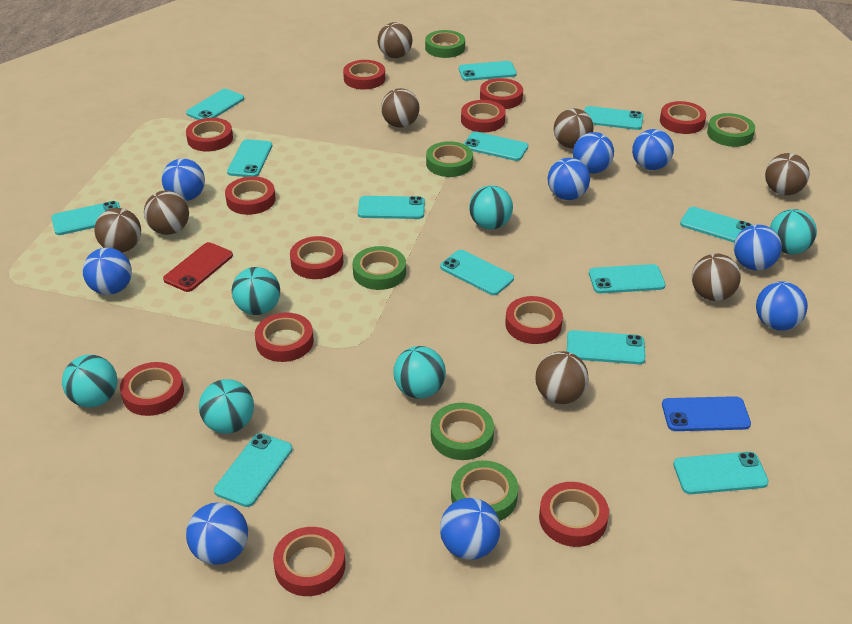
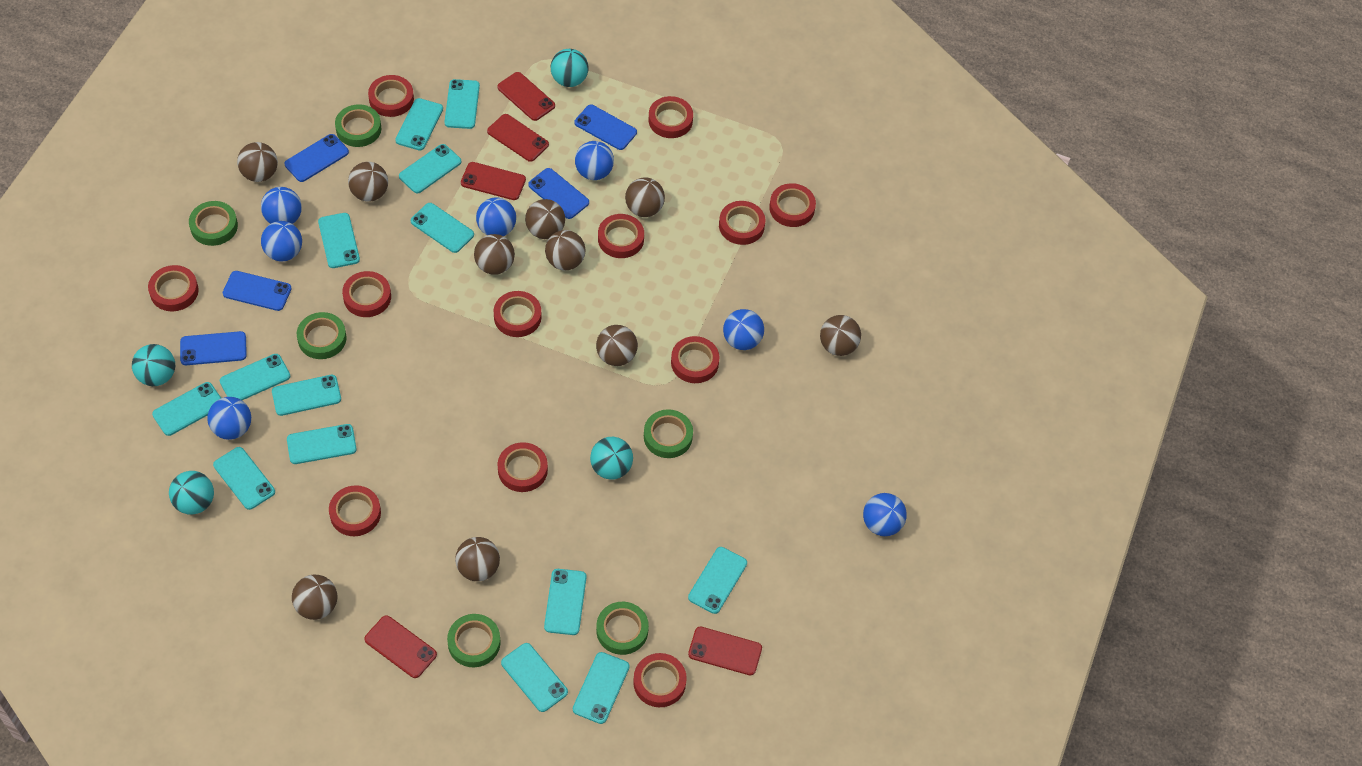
blue ball: [83,248,132,295] [162,158,205,201] [186,502,248,565] [440,498,500,560] [548,158,590,200] [573,132,614,173] [632,129,674,170] [734,225,782,271] [756,281,808,331] = 9 -> [207,397,251,440] [261,187,302,224] [261,221,302,261] [476,197,516,236] [575,141,614,180] [723,309,764,350] [863,493,907,536] = 7
blue phone: [662,396,751,431] = 1 -> [180,331,247,365] [223,271,292,311] [284,134,349,182] [528,168,589,219] [575,105,637,150] = 5
brown ball: [94,208,141,253] [144,190,189,235] [378,22,412,58] [381,88,419,128] [535,351,589,404] [554,108,594,149] [692,254,741,301] [765,153,810,195] = 8 -> [237,142,278,182] [292,575,337,620] [348,162,388,201] [455,537,500,581] [474,234,515,275] [525,199,565,239] [545,230,586,270] [596,325,638,366] [625,177,665,217] [820,315,861,356] = 10
red phone: [163,242,233,292] = 1 -> [364,615,437,678] [461,162,526,200] [487,114,549,162] [497,72,555,121] [688,627,762,675] = 5
turquoise ball: [62,355,117,408] [199,379,254,434] [232,267,280,315] [393,346,446,399] [469,185,513,229] [770,209,817,254] = 6 -> [132,344,175,386] [169,471,214,515] [551,49,588,87] [590,437,633,480] = 4
turquoise phone: [51,201,120,235] [186,89,244,120] [214,433,292,507] [227,139,272,177] [358,196,425,219] [440,250,514,295] [459,61,517,81] [464,132,528,161] [567,330,646,364] [584,106,644,130] [589,264,666,293] [673,452,769,494] [680,207,752,242] = 13 -> [152,382,221,436] [213,447,275,510] [220,354,290,400] [272,375,341,416] [287,424,357,464] [318,213,360,268] [395,98,443,150] [399,144,461,193] [411,203,474,253] [444,79,480,129] [501,643,568,712] [544,569,587,635] [573,652,630,724] [688,547,747,614] = 14

